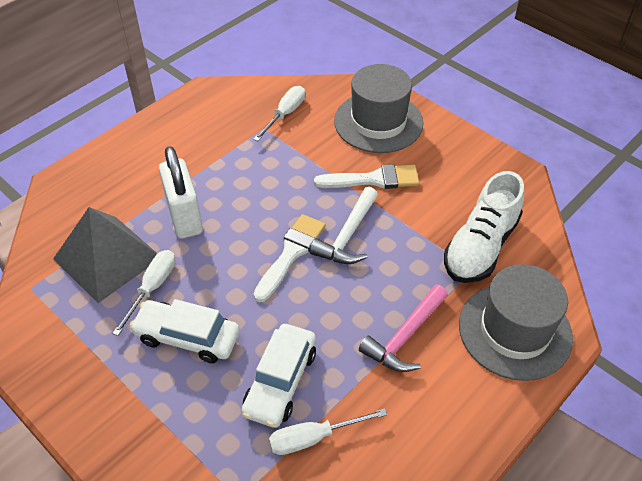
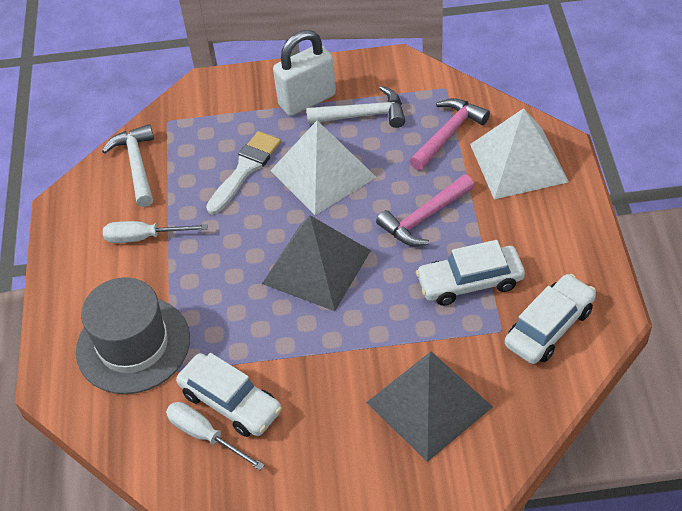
grey hat: [334,64,423,153] [459,264,573,381] = 2 -> [76,277,190,394] = 1
grey pyramid: [53,207,158,303] = 1 -> [262,215,371,311] [366,352,493,462] = 2
pink hammer: [359,284,448,372] = 1 -> [376,174,474,246] [410,98,490,171] = 2
white brush: [254,214,326,302] [314,164,419,189] = 2 -> [206,131,281,215] = 1
white car: [130,299,240,363] [241,324,316,428] = 2 -> [176,353,282,437] [416,240,525,306] [505,274,596,364] = 3
white hammer: [310,187,378,264] = 1 -> [102,124,154,207] [306,86,405,128] = 2
white pyramid: none = 0 -> [270,121,376,215] [470,108,569,199] = 2
white screwdriver: [112,250,175,336] [253,86,305,141] [269,408,387,455] = 3 -> [103,221,207,243] [166,402,264,470] = 2
white shoe: [444,171,524,283] = 1 -> none = 0

